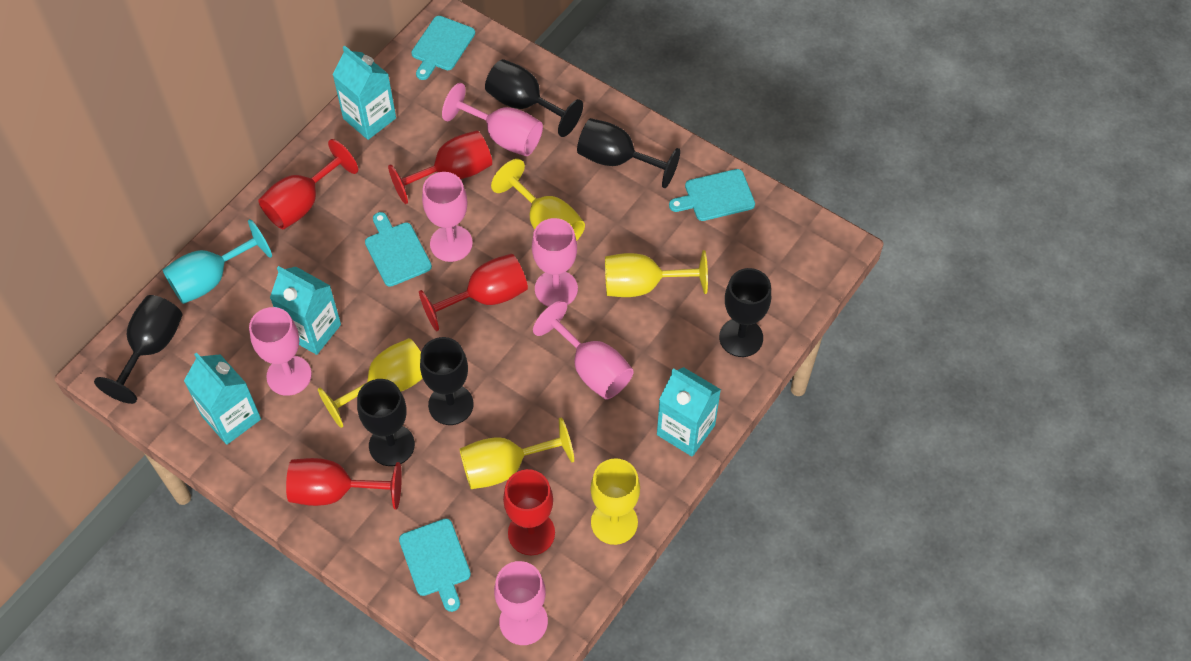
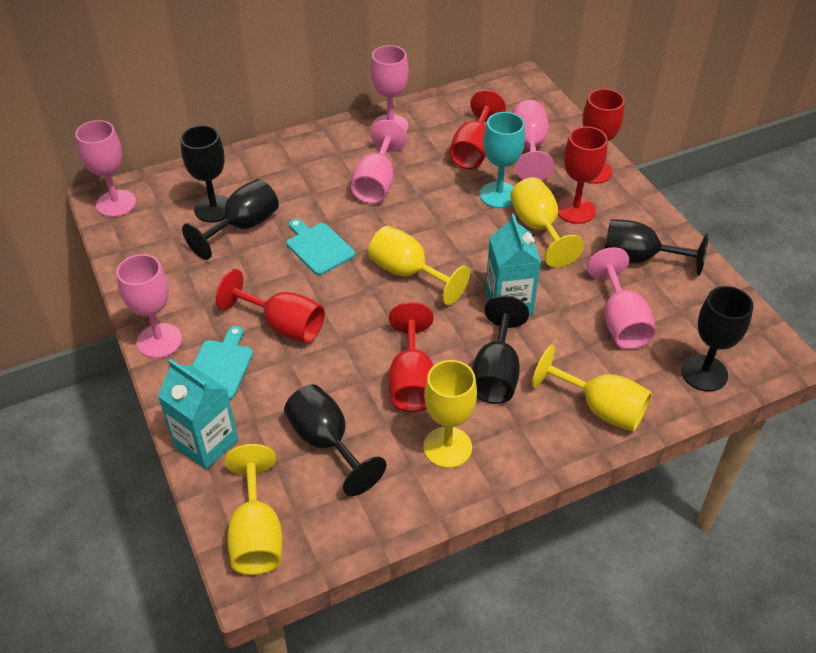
turquoise carton: [184,353,261,445] [270,266,341,355] [332,45,396,140] [657,367,721,457] = 4 -> [158,359,238,470] [485,214,541,316] = 2
turquoise cutting board: [365,212,432,287] [399,518,471,612] [411,16,475,80] [669,169,755,221] = 4 -> [192,326,253,400] [287,219,355,275] = 2

